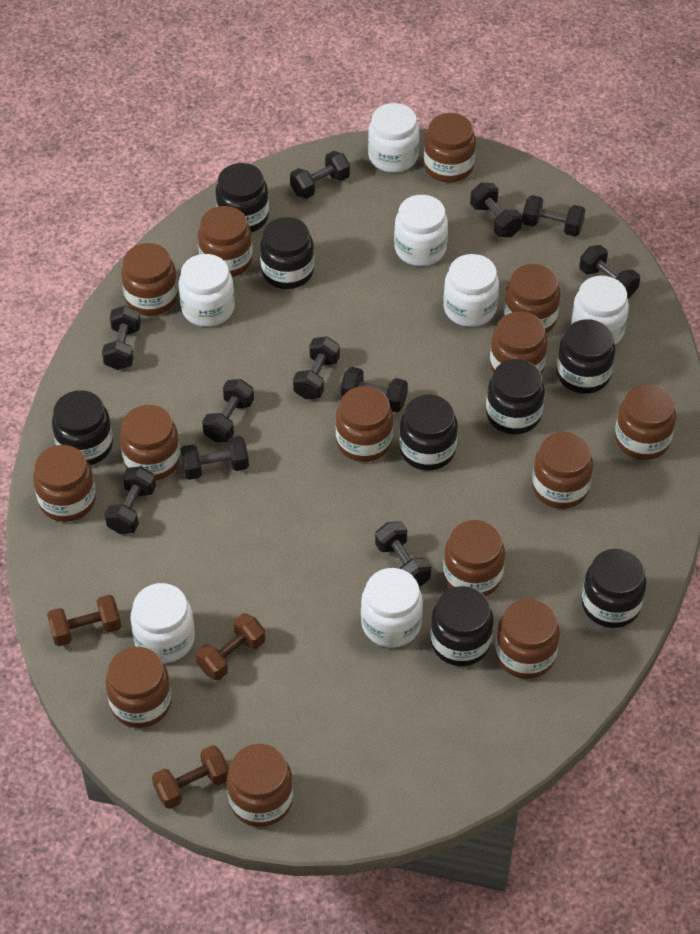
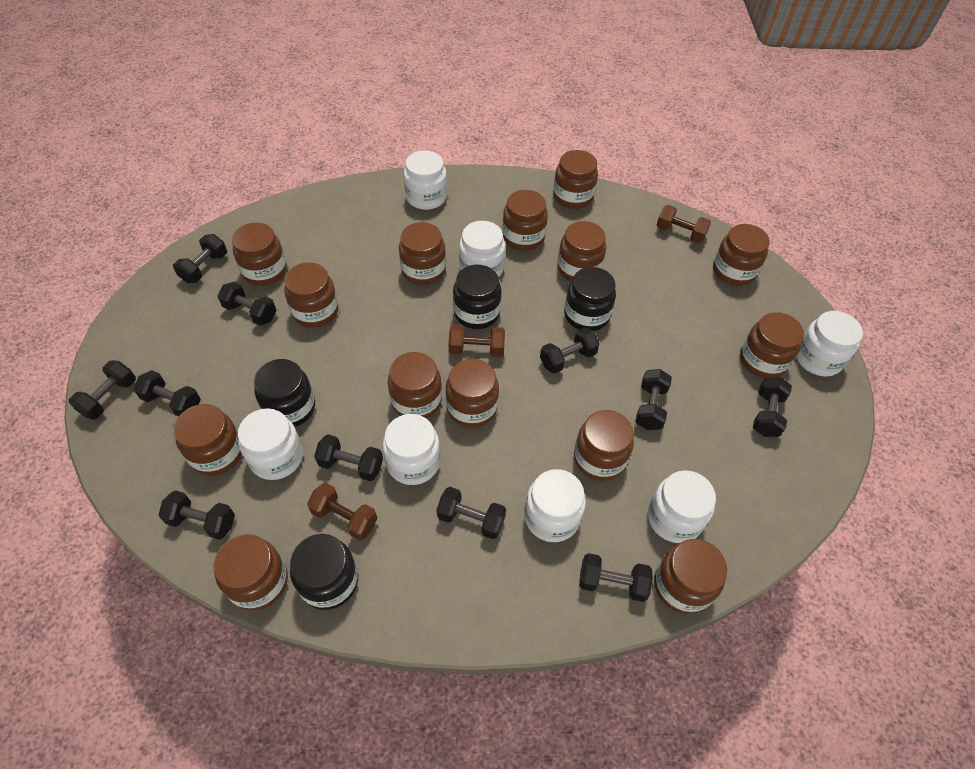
black jar: [52,390,113,465] [215,163,269,232] [260,217,314,289] [399,395,458,470] [430,586,494,666] [486,359,545,434] [556,319,615,394] [582,549,646,628] = 8 -> [254,359,315,427] [290,534,358,610] [453,264,502,329] [564,267,616,331] = 4

